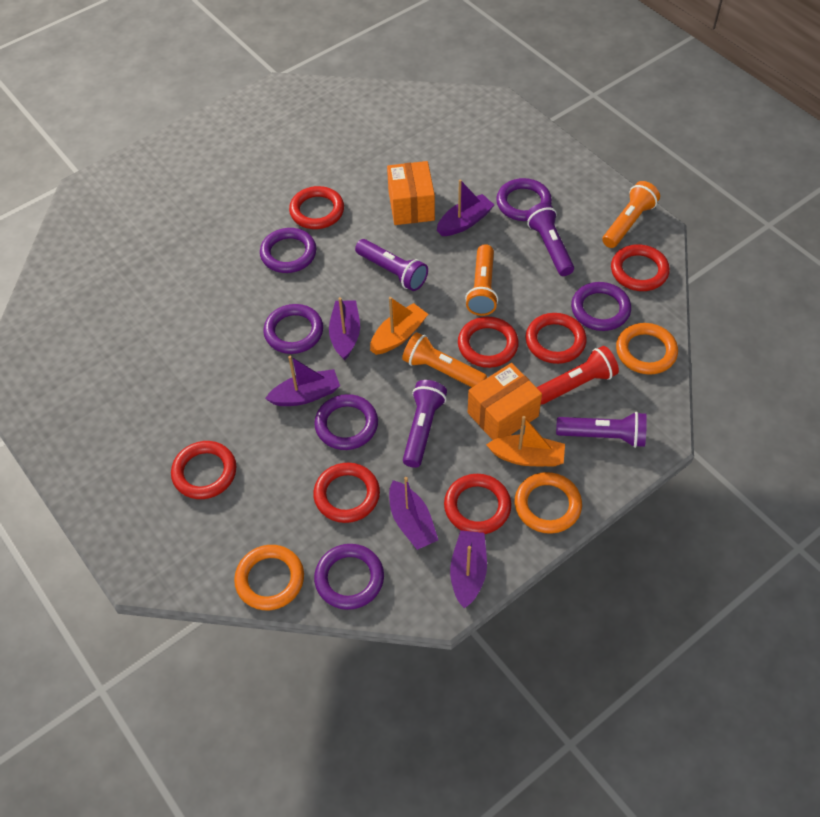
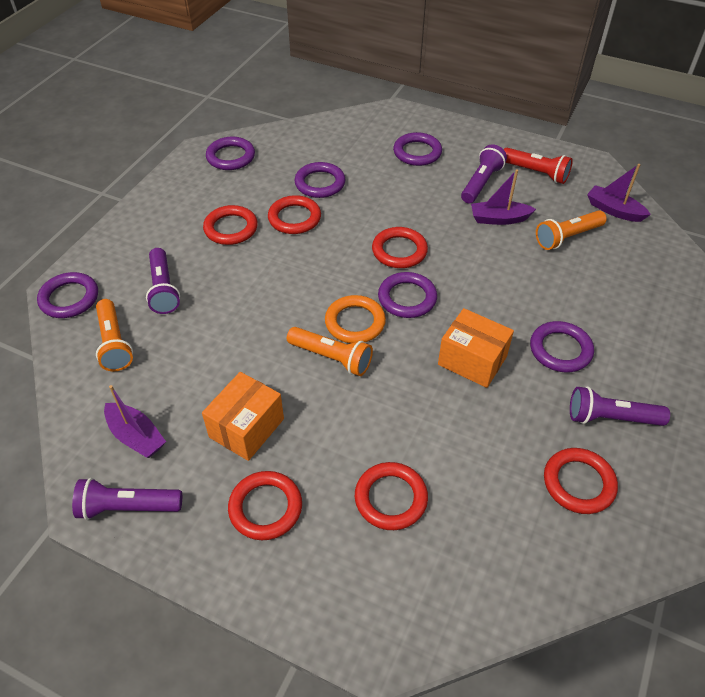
orange boat: [370,297,428,355] [486,416,565,466] = 2 -> none = 0
orange ring: [234,545,304,610] [515,472,582,534] [616,323,678,375] = 3 -> [325,295,386,343] = 1
purple boat: [265,356,340,406] [329,297,360,360] [389,477,438,550] [437,179,494,236] [450,530,487,608] = 5 -> [104,385,166,458] [471,169,536,225] [587,164,651,222] = 3
red ring: [171,441,236,499] [289,186,344,229] [313,462,380,523] [444,474,511,534] [458,317,519,368] [526,313,587,364] [611,244,670,291] = 7 -> [203,205,258,245] [228,471,302,540] [268,195,321,234] [355,462,428,530] [372,227,428,268] [544,448,618,514] = 6

